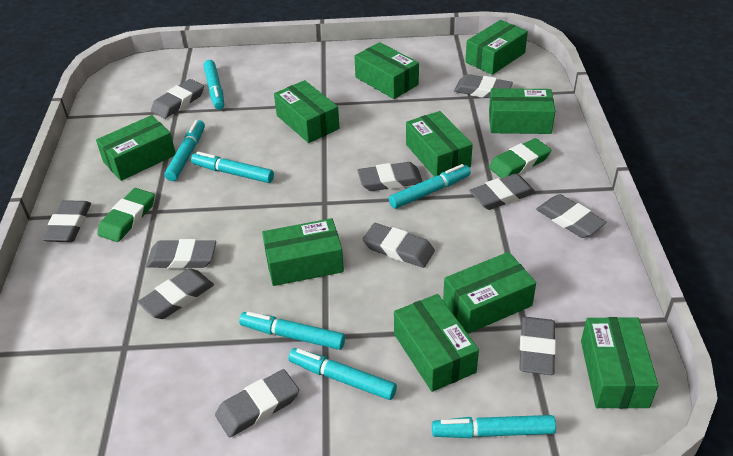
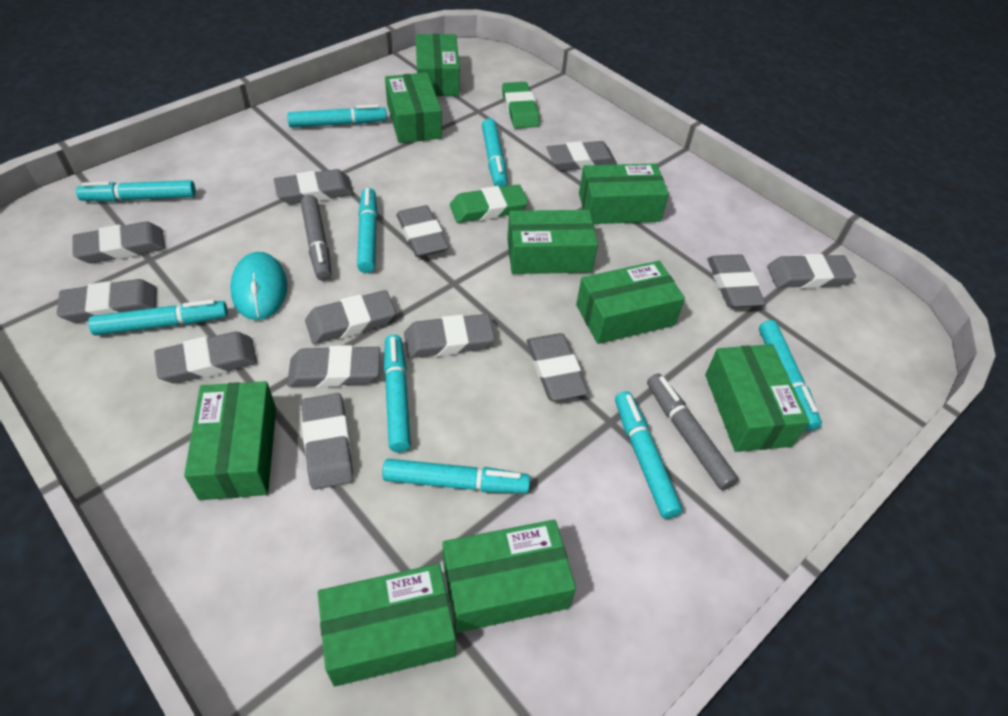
green box: [96,115,176,181] [262,218,344,286] [274,80,339,143] [354,42,419,99] [394,294,479,392] [406,111,473,177] [443,252,536,334] [465,20,528,75] [489,88,555,134] [581,317,658,409] = 10 -> [184,381,276,500] [318,564,456,687] [385,72,442,143] [416,34,460,96] [443,520,576,633] [507,210,598,274] [576,261,685,344] [579,164,669,224] [705,344,810,452] = 9
grey eraser: [42,200,91,242] [138,268,214,319] [146,239,216,269] [151,79,204,119] [215,369,299,437] [357,162,423,191] [363,223,435,268] [454,74,513,98] [469,174,536,210] [519,317,556,375] [536,194,607,238] = 11 -> [56,279,157,323] [72,221,165,263] [154,332,257,384] [274,169,354,204] [287,345,380,387] [301,393,354,490] [305,290,396,344] [396,205,449,257] [404,314,495,358] [526,333,588,401] [546,141,617,171] [707,254,766,308] [767,254,856,288] = 13
grey marker: none = 0 -> [301,195,331,281] [647,374,738,490] = 2
turquoise marker: [165,120,205,181] [191,152,274,183] [204,60,224,110] [239,311,345,350] [288,348,397,400] [389,164,471,209] [432,415,556,438] = 7 -> [76,180,196,202] [88,299,228,336] [287,104,387,128] [357,188,378,273] [382,459,530,493] [384,334,411,452] [482,118,507,187] [615,391,683,519] [759,320,822,431] = 9
turquoise mouse: none = 0 -> [230,252,288,320] = 1

